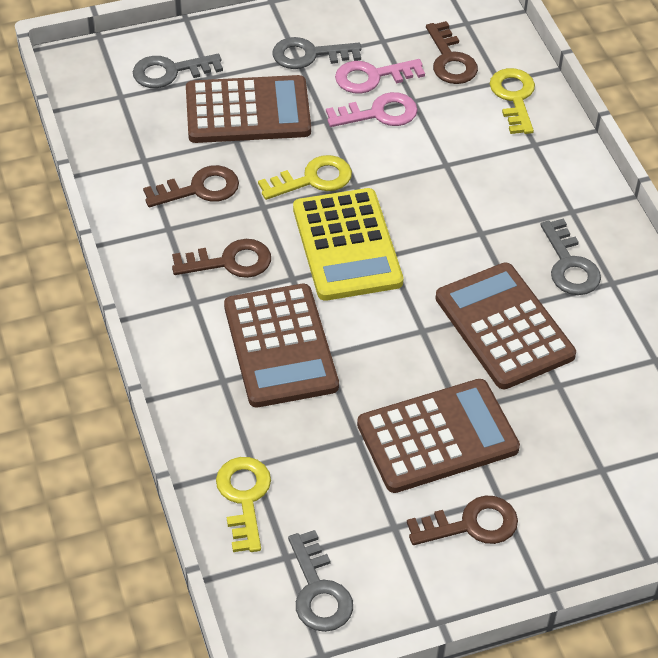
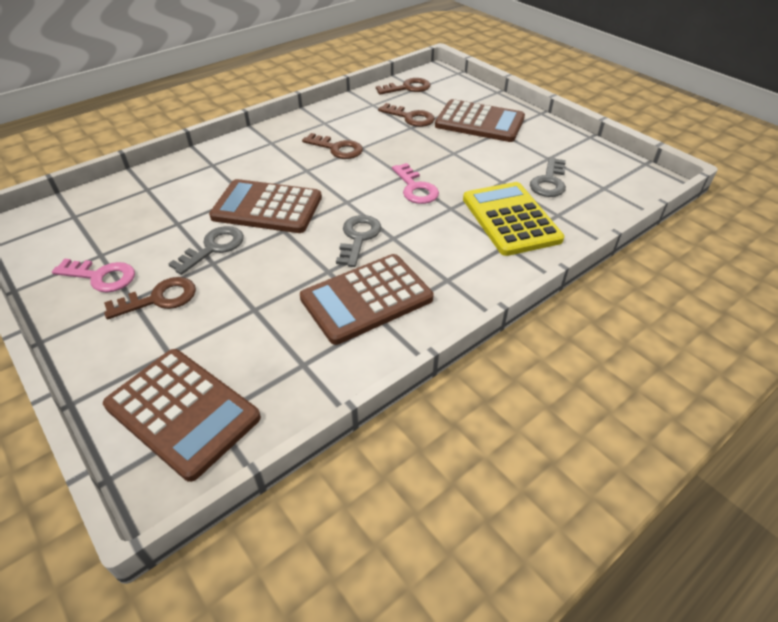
grey key: [133,54,223,88] [272,37,362,69] [288,530,353,632] [540,218,601,295] = 4 -> [168,226,244,275] [336,215,381,267] [530,157,566,197] = 3
yellow key: [216,457,271,552] [258,155,352,200] [490,68,535,134] = 3 -> none = 0

